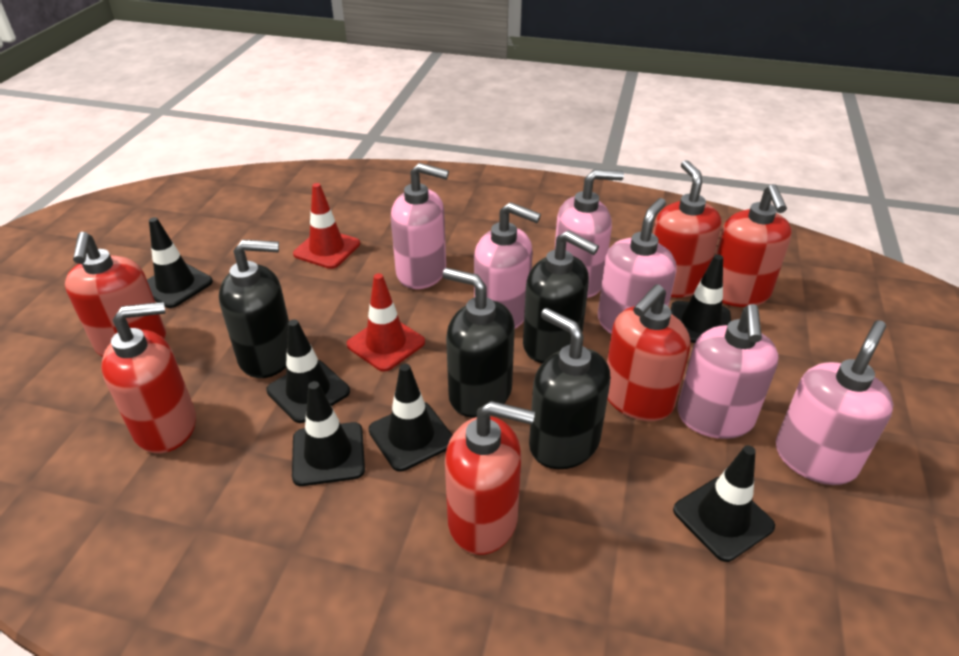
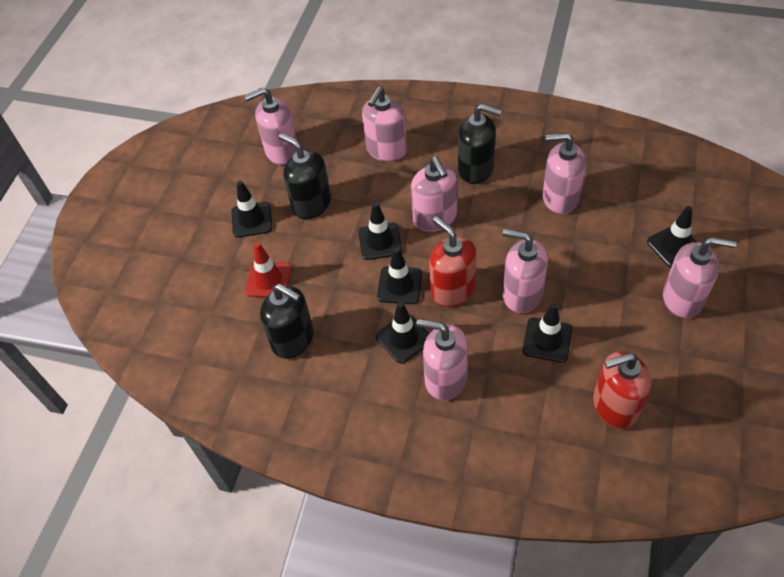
black soap dispenser: [219,240,289,378] [443,268,515,418] [523,230,599,363] [529,308,610,469] = 4 -> [260,284,314,359] [279,133,331,219] [458,104,502,184] = 3
pink soap dispenser: [391,163,449,289] [474,202,541,329] [554,170,624,298] [598,198,676,334] [677,304,778,439] [776,320,894,485] = 6 -> [244,87,297,165] [362,87,407,162] [411,157,457,232] [416,319,468,400] [502,229,548,313] [542,133,586,214] [663,237,737,318] = 7
red soap dispenser: [65,232,166,357] [101,302,196,453] [445,401,535,555] [607,284,690,421] [653,160,722,298] [715,184,792,307] = 6 -> [429,216,477,307] [593,351,651,429] = 2
red traffic cone: [293,183,360,269] [347,273,425,372] = 2 -> [245,242,292,298] = 1

